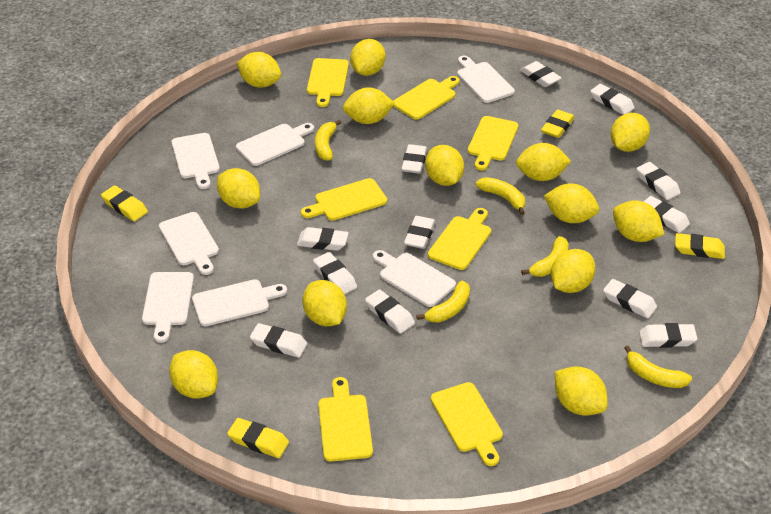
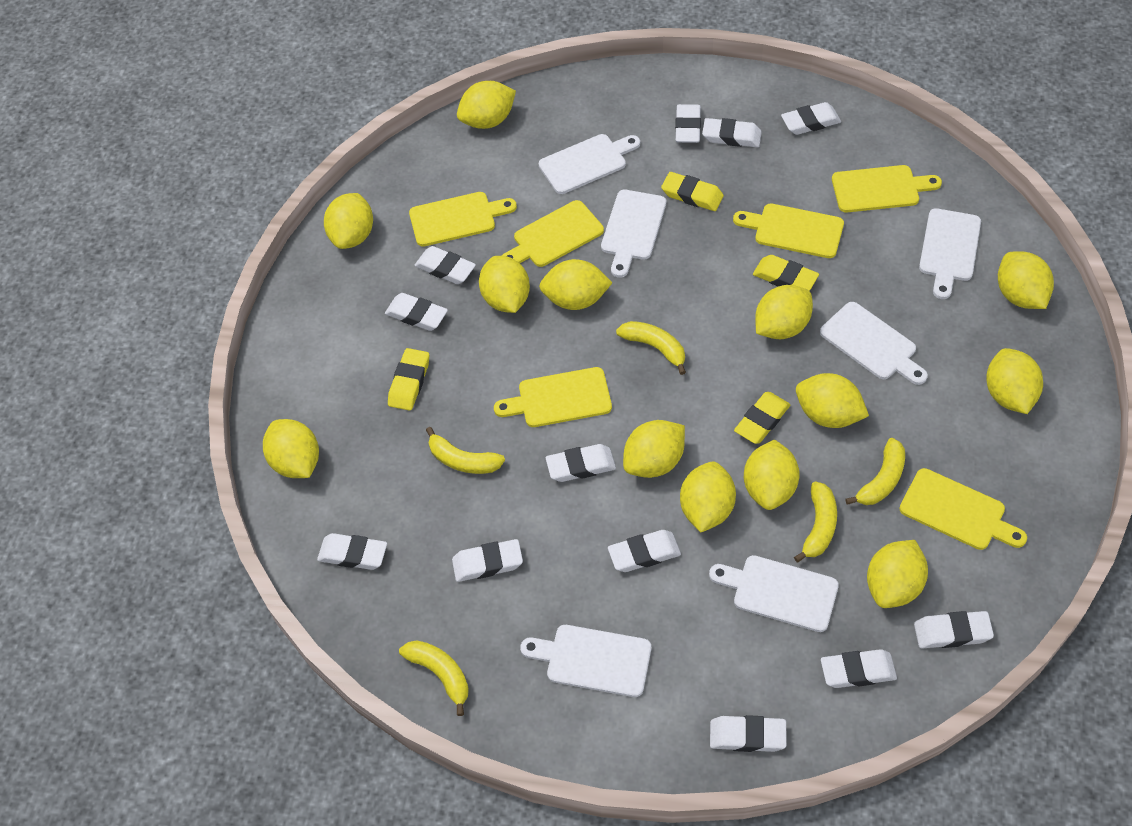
white cutting board: [142,272,194,343] [159,212,219,275] [172,133,220,189] [192,279,287,326] [236,123,314,166] [373,250,456,307] [457,56,515,103] = 7 -> [520,625,651,697] [539,134,640,194] [601,190,666,278] [709,555,839,632] [820,302,928,385] [919,208,981,299] = 6
yellow cutting board: [301,178,387,221] [307,58,349,107] [318,377,373,461] [393,76,460,120] [428,208,491,270] [431,382,503,466] [468,116,519,170] = 7 -> [409,192,517,247] [494,367,612,427] [502,200,604,267] [733,204,844,258] [832,165,942,213] [899,468,1027,550] = 6

